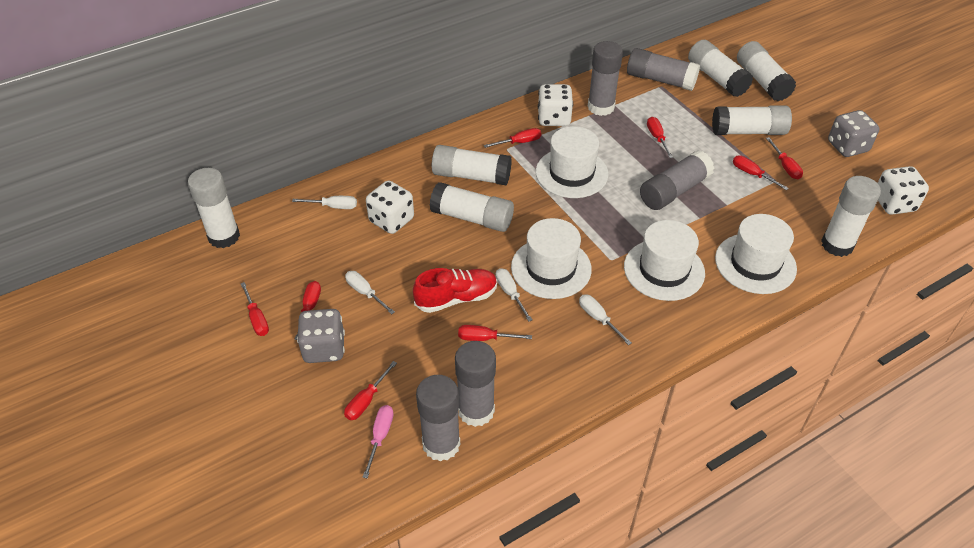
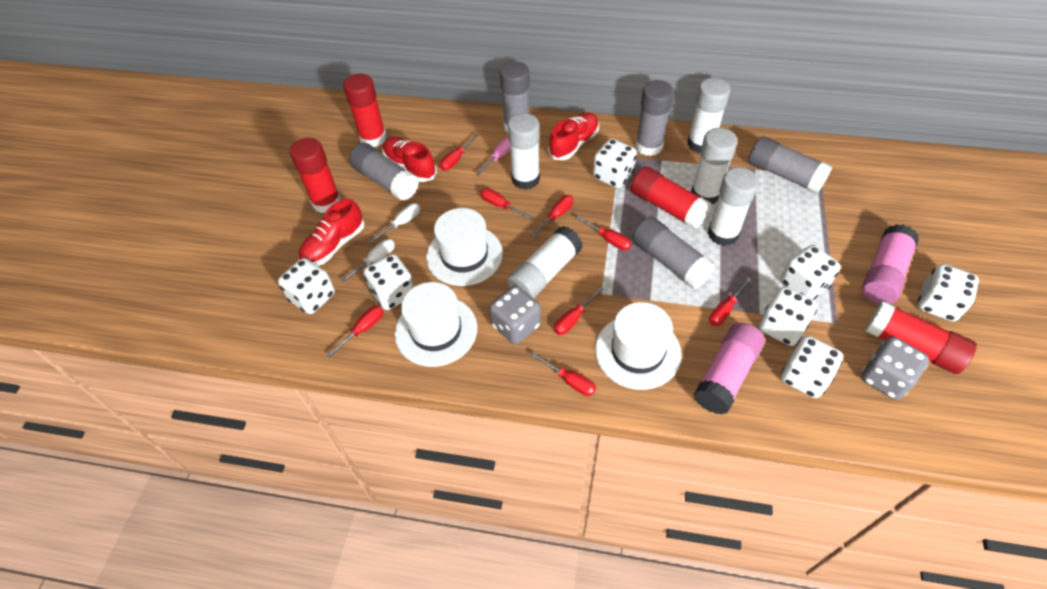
pink glue stick: none = 0 -> [694,322,765,415] [862,224,919,304] = 2
red glue stick: none = 0 -> [290,138,341,213] [343,74,387,147] [631,166,711,229] [865,301,977,374] = 4
red shoe: [413,268,497,313] = 1 -> [298,199,365,266] [382,137,437,182] [549,112,599,160] = 3
white dice: [366,181,414,234] [538,84,573,126] [878,166,929,215] = 3 -> [278,258,335,314] [364,254,414,310] [593,139,637,188] [759,287,817,346] [781,245,841,300] [781,336,843,398] [918,264,979,322] = 7
white glue stick: [188,168,240,248] [429,182,514,232] [432,145,512,186] [688,40,753,97] [712,105,792,135] [737,41,796,101] [821,176,881,257] = 7 -> [507,226,583,298] [508,113,540,190] [687,78,731,153] [691,128,737,204] [708,167,759,246] = 5
white hat: [511,218,592,299] [536,126,609,198] [624,220,705,301] [715,214,797,294] = 4 -> [394,282,477,367] [426,208,503,286] [595,302,682,390] = 3
white screwdriver: [292,196,357,209] [345,271,395,314] [496,268,532,322] [579,295,632,345] = 4 -> [341,239,395,283] [369,203,420,243] = 2

